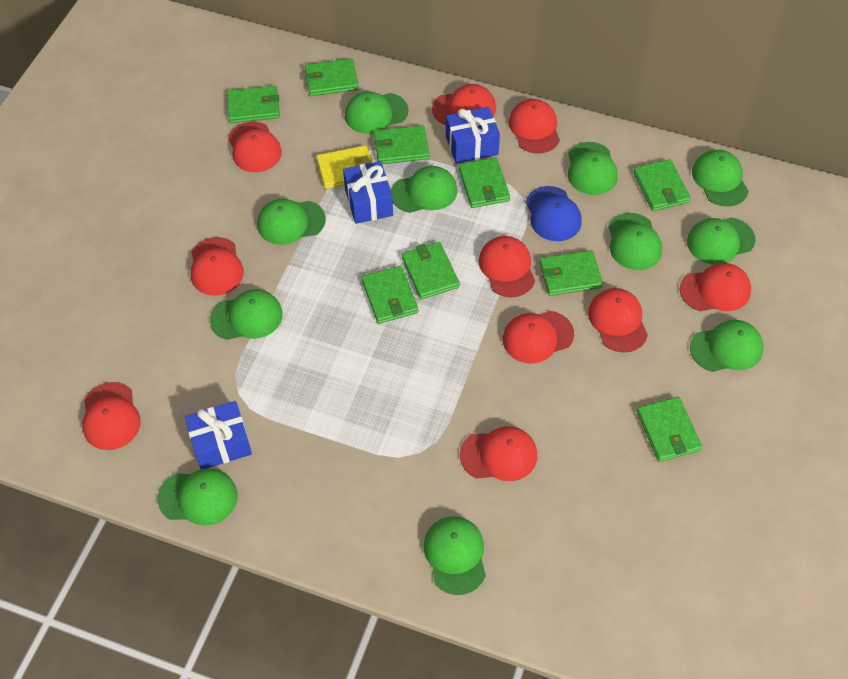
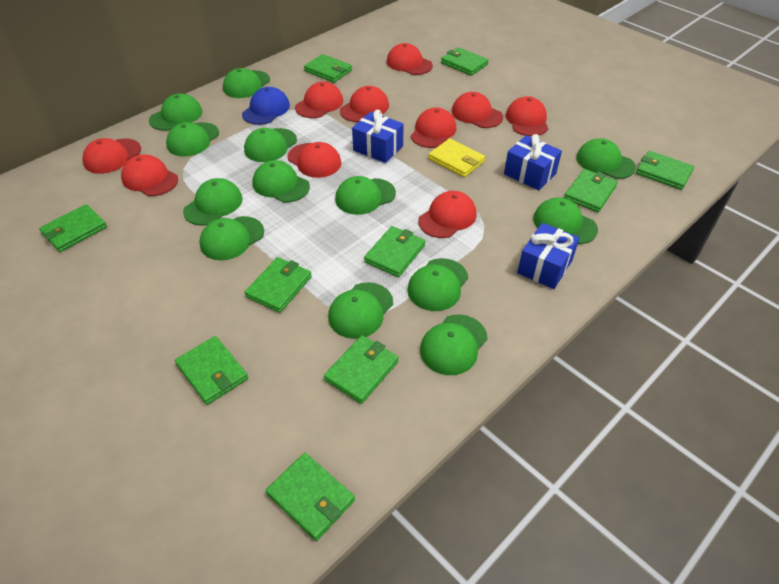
green cap: [158,469,238,526] [210,289,283,340] [257,199,326,245] [345,91,408,134] [391,166,457,213] [424,516,486,595] [568,142,618,195] [608,213,662,270] [687,217,756,265] [690,320,763,372] [692,150,749,207] = 11 -> [149,93,202,131] [166,122,219,156] [183,178,243,226] [199,216,264,260] [223,68,270,98] [244,128,297,162] [252,160,310,203] [328,282,393,339] [335,176,396,215] [407,258,468,311] [420,314,488,375] [533,197,598,244] [576,138,636,179] = 13
green wallet: [227,86,280,123] [304,58,359,96] [361,266,418,324] [374,125,430,164] [402,242,460,299] [459,157,510,208] [539,250,603,296] [633,159,691,211] [637,397,702,462] = 9 -> [39,204,107,252] [175,336,248,405] [245,257,312,313] [266,453,355,541] [304,54,352,83] [324,335,399,404] [364,226,425,277] [441,47,489,76] [564,169,618,212] [636,151,694,190] = 10

